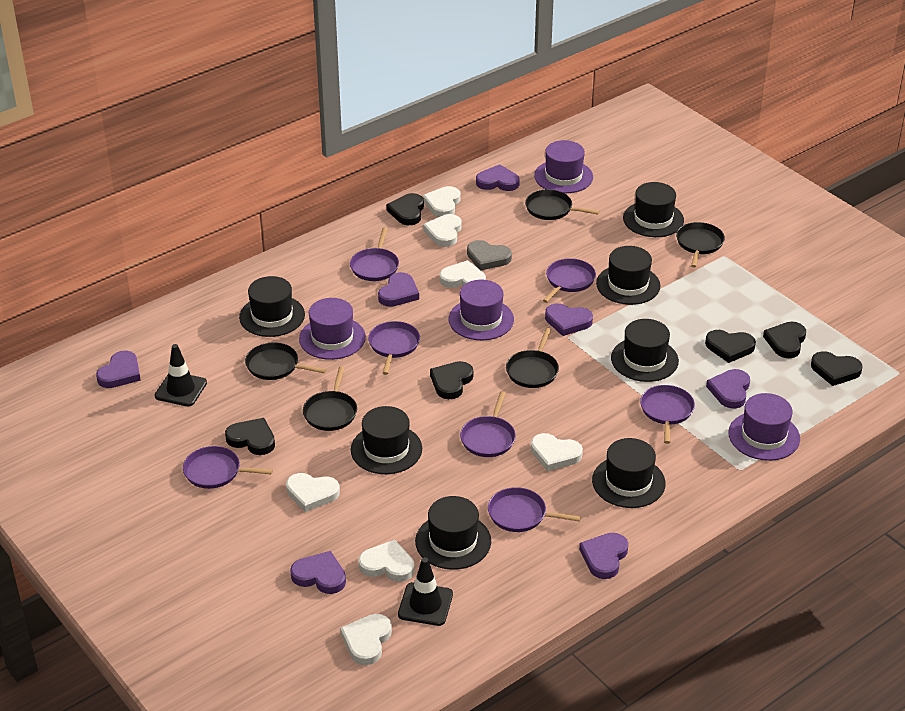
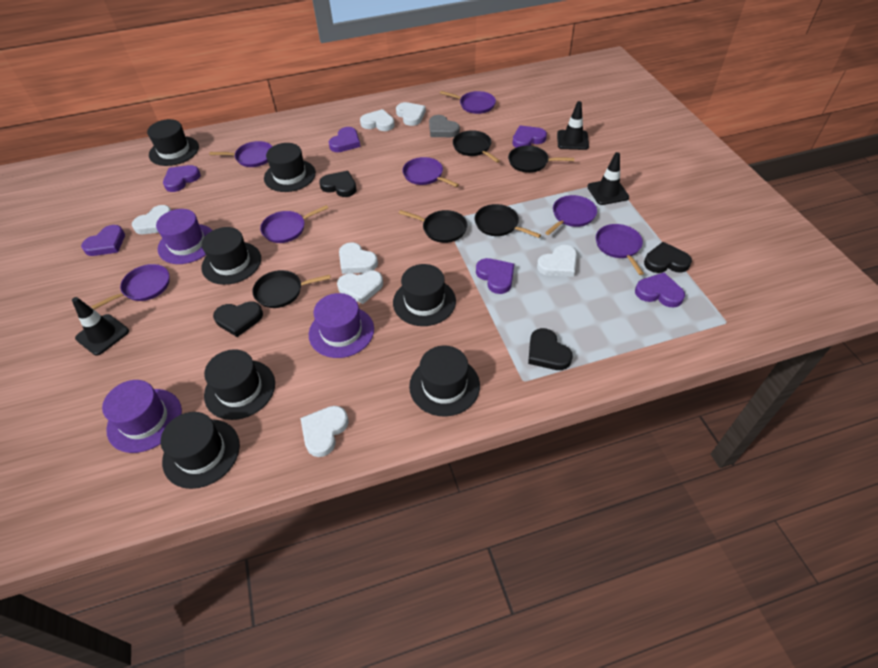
black heart: [225,418,275,455] [386,193,424,225] [430,361,473,399] [705,330,756,363] [763,321,806,358] [811,351,862,386] = 6 -> [213,301,263,337] [319,171,357,197] [528,328,573,370] [644,242,692,273] = 4
black traffic cone: [155,344,207,406] [398,557,453,626] = 2 -> [72,297,129,355] [557,101,589,150] [587,152,629,205] = 3
purple hat: [299,298,366,360] [448,280,514,340] [534,140,593,193] [728,393,800,461] = 4 -> [102,380,182,453] [156,209,213,264] [309,293,374,358] = 3
purple heart: [96,351,141,388] [290,551,346,594] [378,272,419,307] [476,164,520,191] [545,303,593,336] [579,533,629,579] [706,369,750,409] = 7 -> [81,225,125,256] [163,165,201,192] [329,127,361,152] [476,258,514,294] [512,125,547,148] [635,273,685,307] = 6

